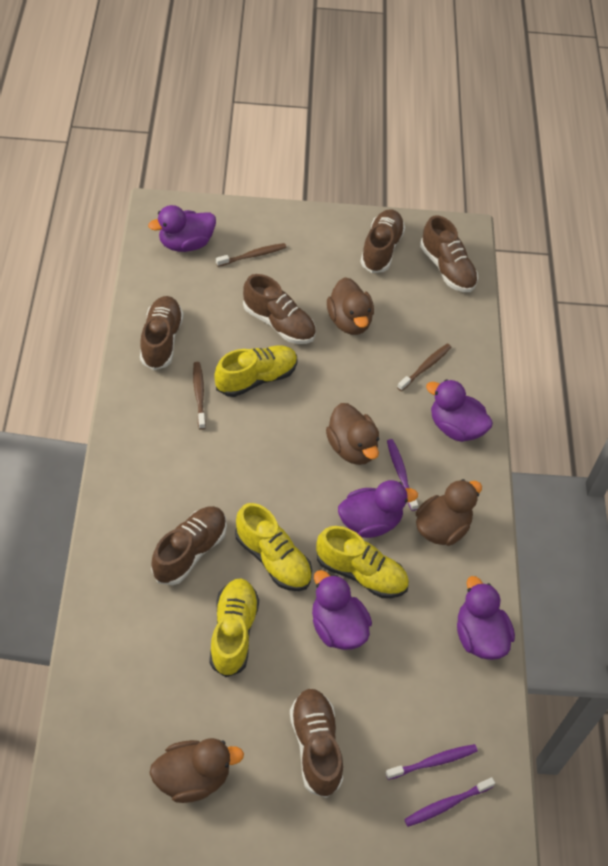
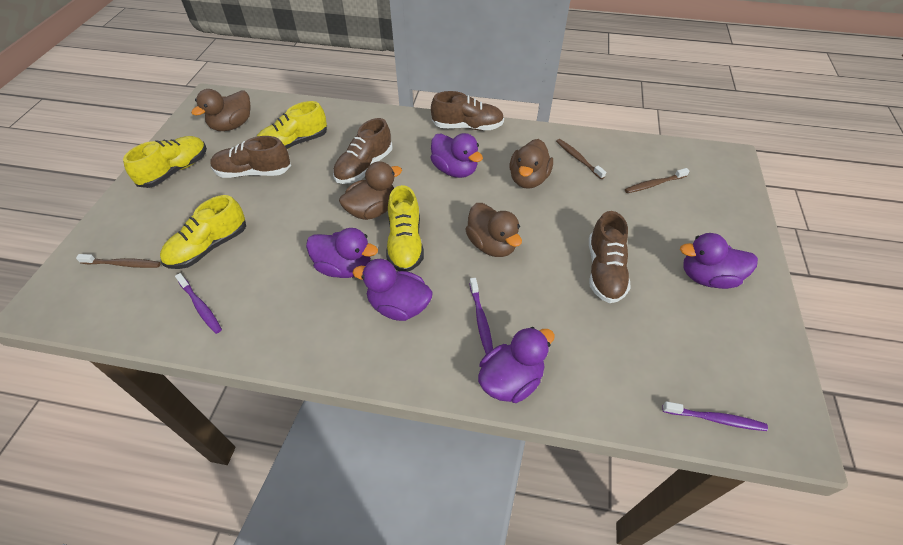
brown shoe: [140,296,184,370] [151,506,227,585] [243,274,316,344] [290,689,343,798] [360,209,405,273] [420,215,478,292] = 6 -> [210,136,291,178] [333,118,393,184] [431,91,504,130] [589,211,631,303] = 4

